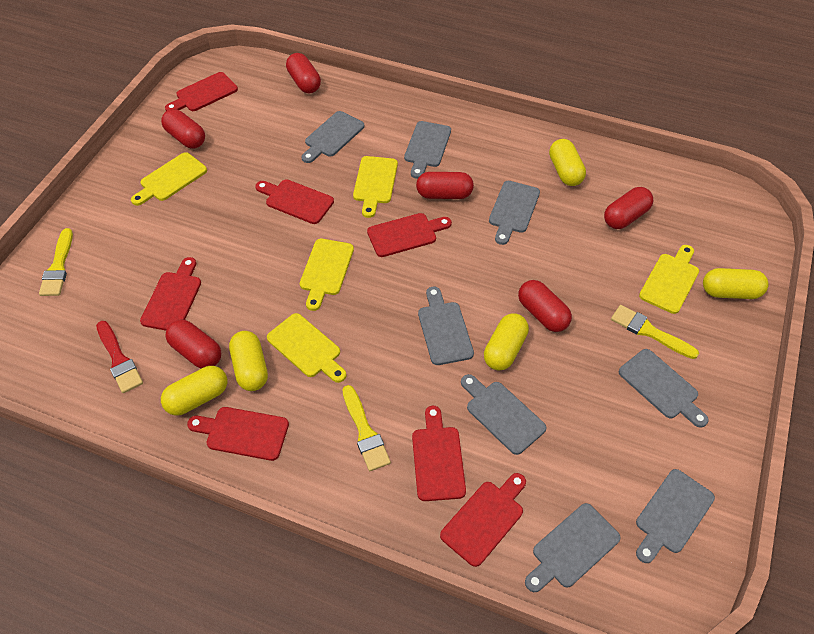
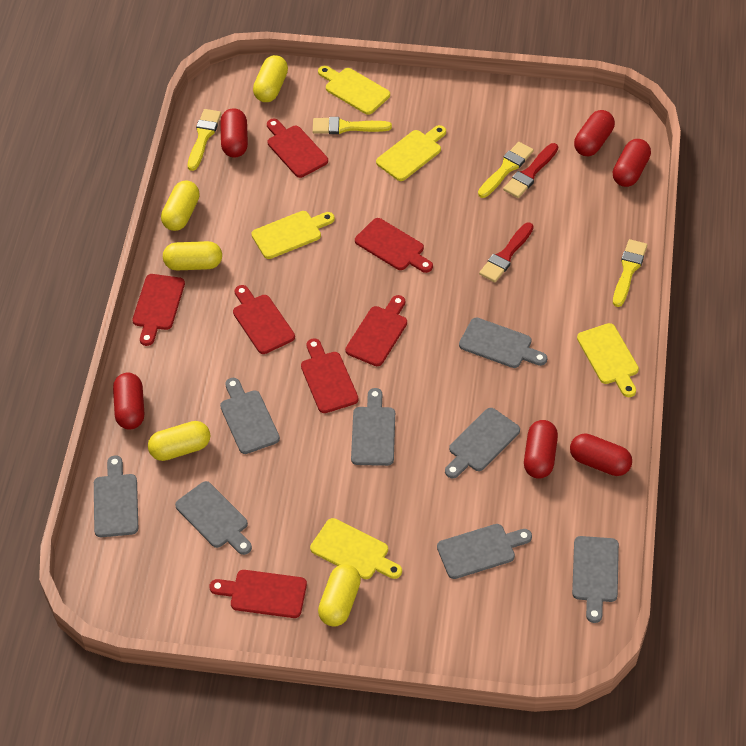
red brush: [96,321,143,393] = 1 -> [479,222,534,282] [503,143,558,198] = 2
yellow brush: [39,228,73,296] [342,385,391,471] [611,305,699,359] = 3 -> [188,109,221,171] [313,117,392,134] [478,142,534,198] [613,239,647,307] = 4

